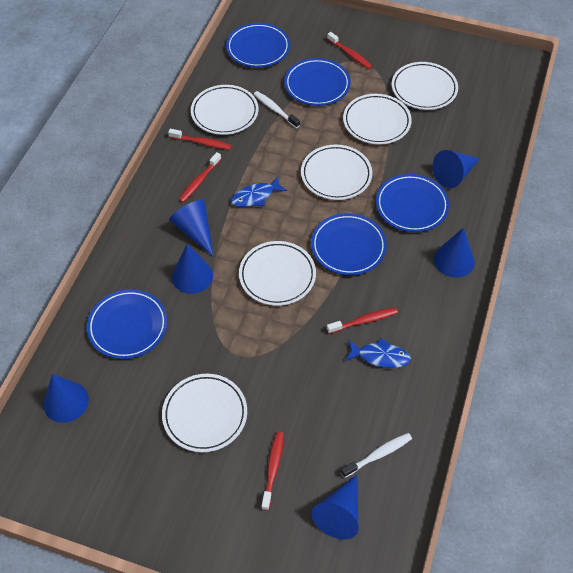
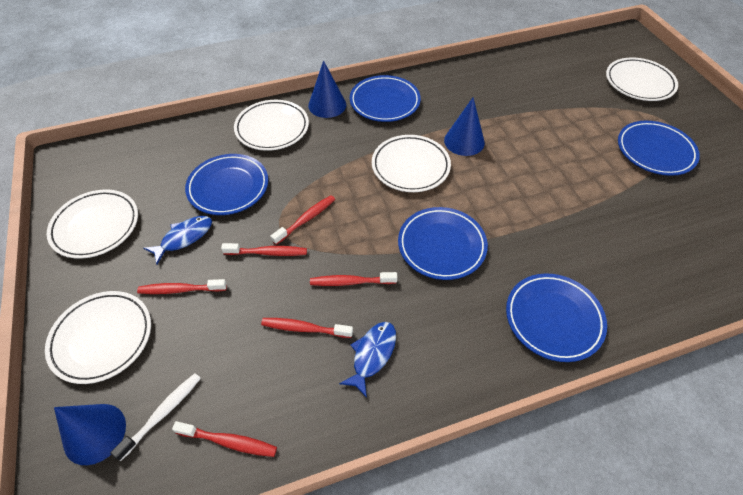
blue cone: [43,374,89,423] [169,200,214,257] [172,244,213,294] [312,475,359,539] [433,150,480,188] [434,228,475,278] = 6 -> [54,404,126,465] [308,60,346,118] [444,98,485,156] = 3
red toothbrush: [168,129,232,150] [179,152,221,202] [261,432,284,511] [327,32,373,69] [327,307,398,334] = 5 -> [137,279,227,294] [172,421,277,457] [221,243,307,256] [261,318,353,338] [271,195,335,245] [310,272,397,286] = 6
white plate: [162,374,247,452] [191,85,258,135] [239,241,316,306] [301,145,372,200] [343,94,412,145] [392,62,458,110] = 6 -> [45,291,151,384] [47,190,138,259] [234,100,309,151] [372,135,451,192] [606,58,678,101] = 5
white toothbrush: [254,91,300,128] [341,433,412,478] = 2 -> [110,373,201,461] = 1

